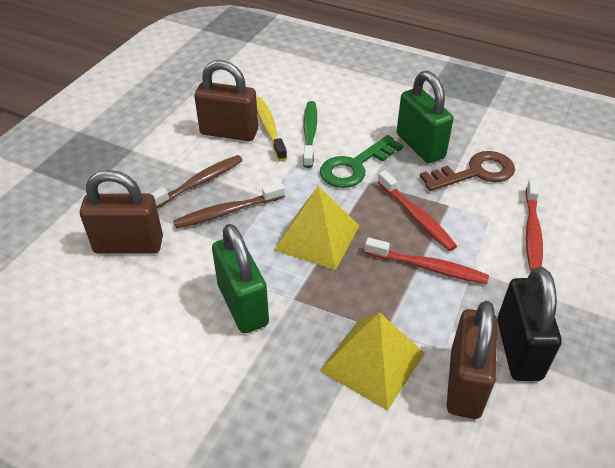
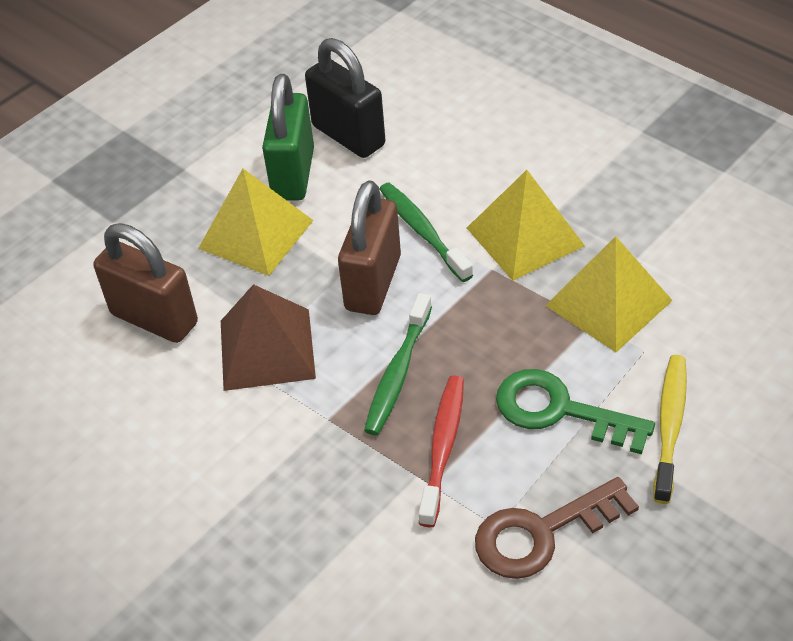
brown padlock: [80,170,163,254] [194,60,258,141] [446,301,497,419] = 3 -> [93,223,198,343] [338,180,401,315] = 2
brown pyramid: none = 0 -> [221,284,316,391] = 1
brown toothbrush: [151,155,243,208] [173,182,285,229] = 2 -> none = 0
green padlock: [212,224,269,333] [397,71,453,163] = 2 -> [262,74,314,201] = 1
green toothbrush: [303,101,317,168] = 1 -> [364,293,432,435] [380,183,473,282] = 2
red toothbrush: [365,238,489,284] [378,170,457,251] [525,179,543,271] = 3 -> [419,376,464,527] = 1
yellow pyramid: [275,186,359,270] [320,312,425,410] = 2 -> [198,169,314,276] [467,170,585,281] [545,236,673,352] = 3

